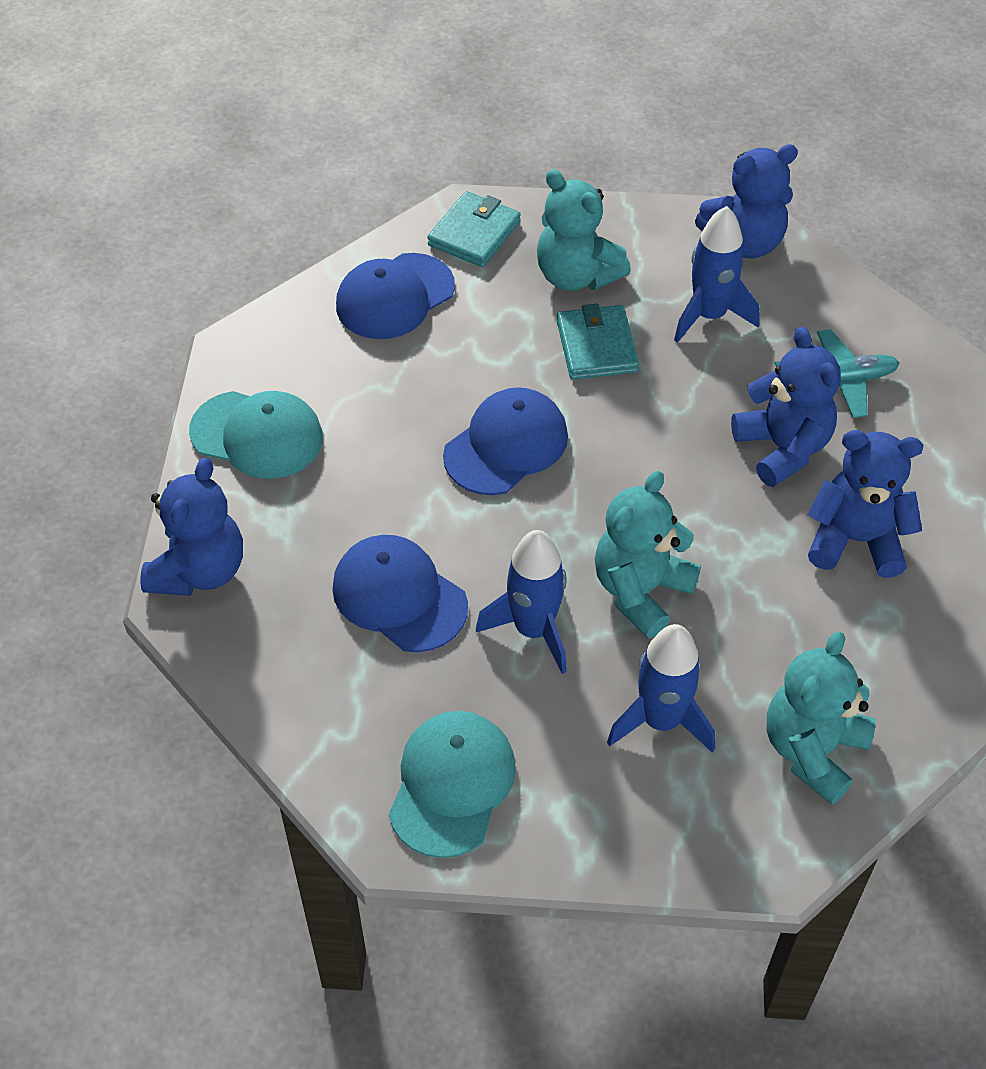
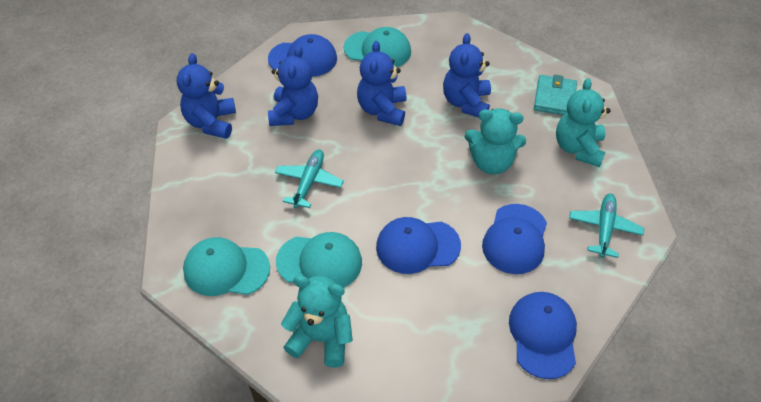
blue cap: [332,535,468,652] [336,253,455,339] [443,387,568,495] = 3 -> [268,34,337,77] [376,217,461,274] [482,204,547,274] [509,292,577,379] = 4
blue rocket: [476,530,567,674] [607,624,715,753] [674,206,759,343] = 3 -> none = 0
turquoise cap: [189,391,323,479] [389,711,516,858] = 2 -> [183,237,270,296] [276,232,362,288] [343,27,411,67] = 3
turquoise plane: [775,329,899,418] = 1 -> [275,149,344,208] [569,193,644,258] = 2
turquoise wallet: [427,191,521,267] [557,304,639,379] = 2 -> [534,75,577,115] = 1

